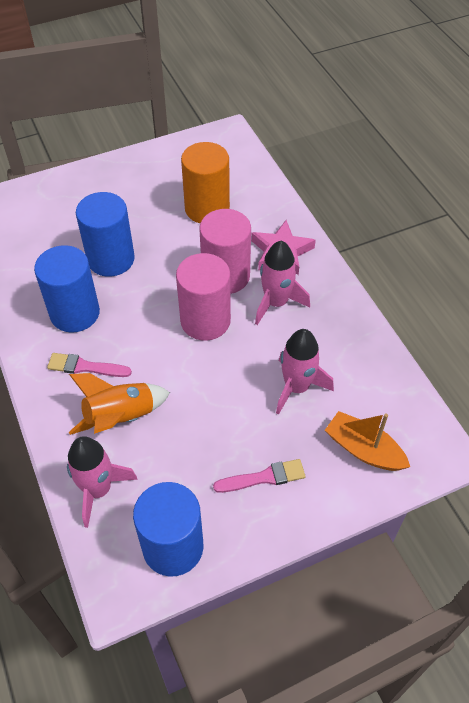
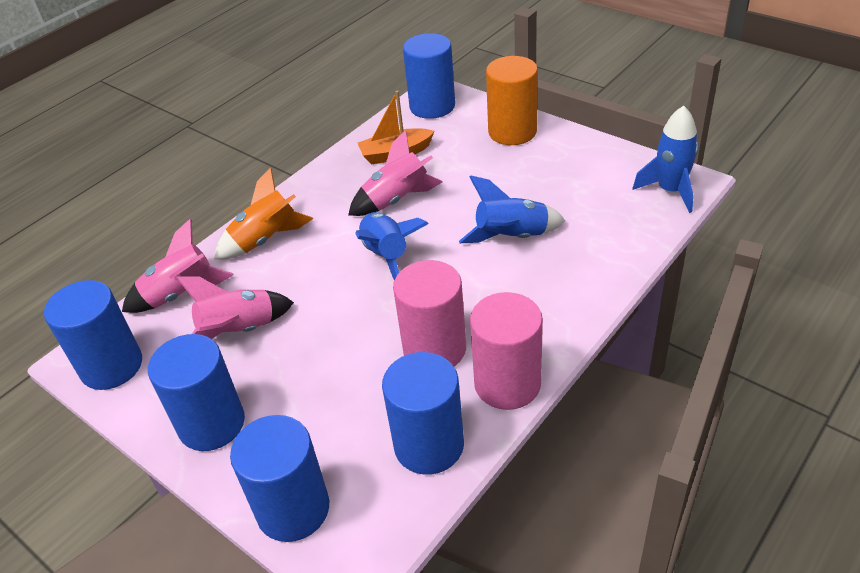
blue cylinder: [34,245,100,333] [76,192,135,277] [133,482,204,577] = 3 -> [44,280,142,390] [148,334,245,451] [230,415,329,542] [382,352,464,475] [403,33,455,119] = 5
blue rocket: none = 0 -> [355,212,428,281] [459,175,565,243] [633,106,699,213] = 3
pink brush: [47,353,132,377] [213,459,305,493] = 2 -> none = 0
pink star: [251,220,316,275] = 1 -> none = 0

